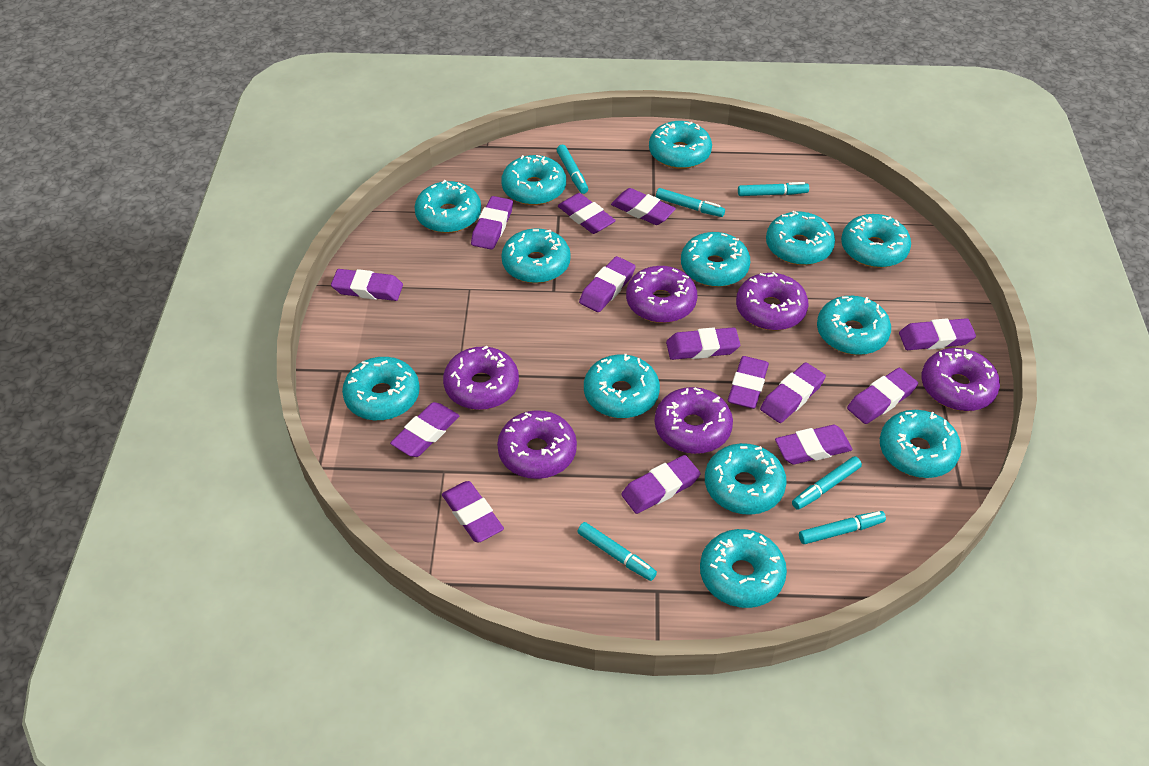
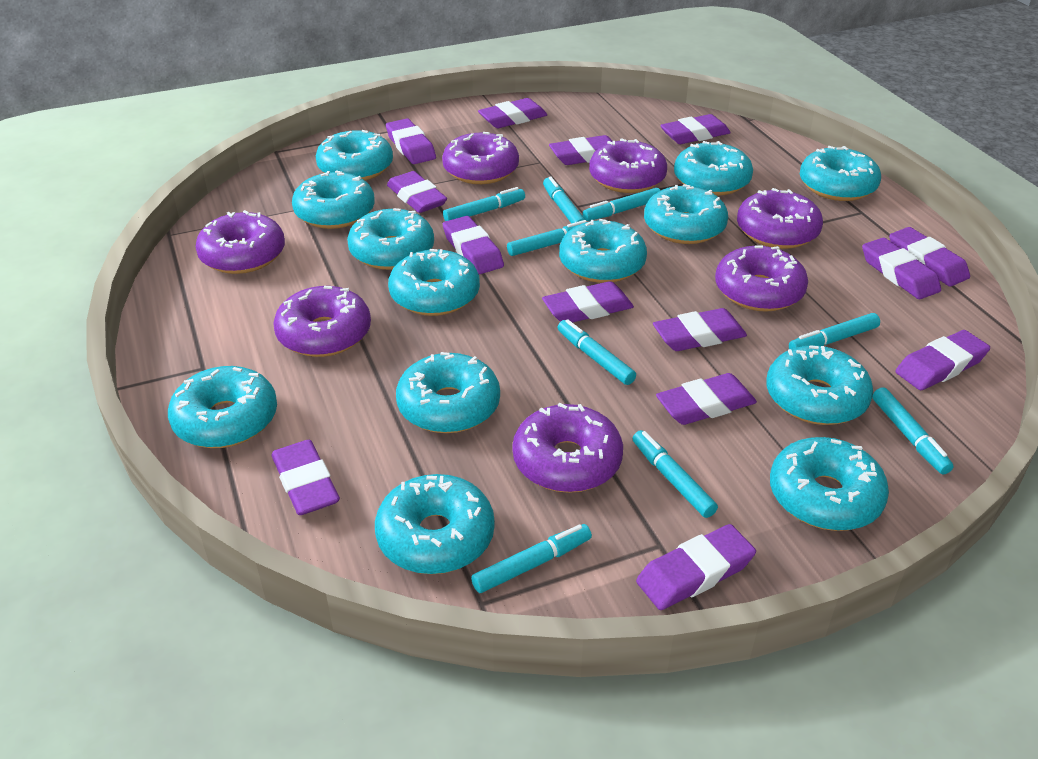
purple donut: [443,346,519,410] [497,410,577,479] [626,266,697,323] [655,387,733,454] [736,272,808,331] [922,348,1000,411] = 6 -> [195,210,285,274] [273,286,371,357] [442,132,519,184] [512,403,623,493] [589,138,667,193] [715,245,808,312] [737,188,823,249] = 7
turquoise marker: [557,145,588,194] [577,522,657,581] [656,188,725,217] [738,182,809,196] [792,456,862,510] [799,511,886,544] = 6 -> [443,187,525,221] [471,524,592,593] [507,220,587,256] [543,176,586,223] [558,319,636,385] [583,188,661,221] [633,430,718,518] [789,313,880,349] [872,387,953,474] = 9

